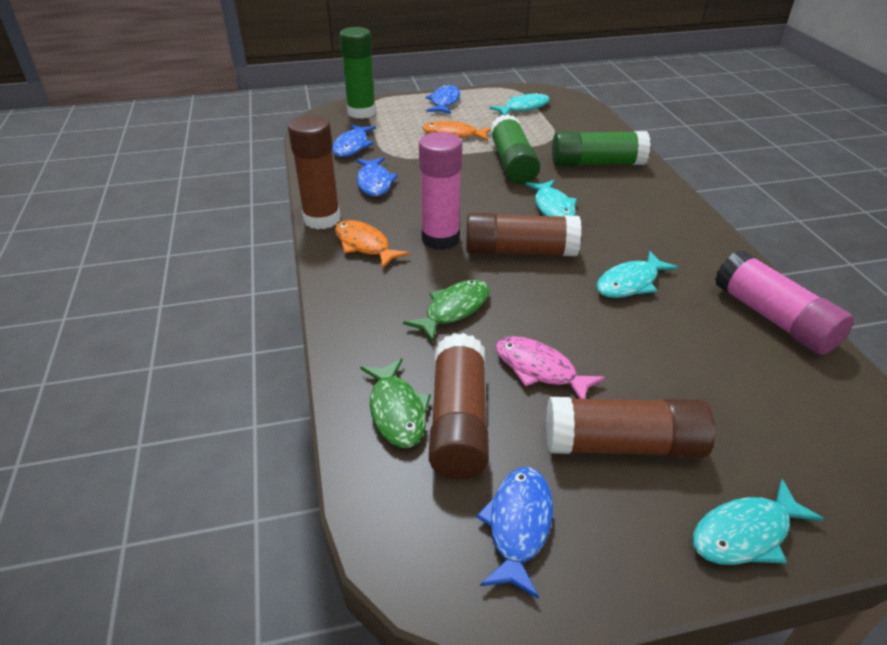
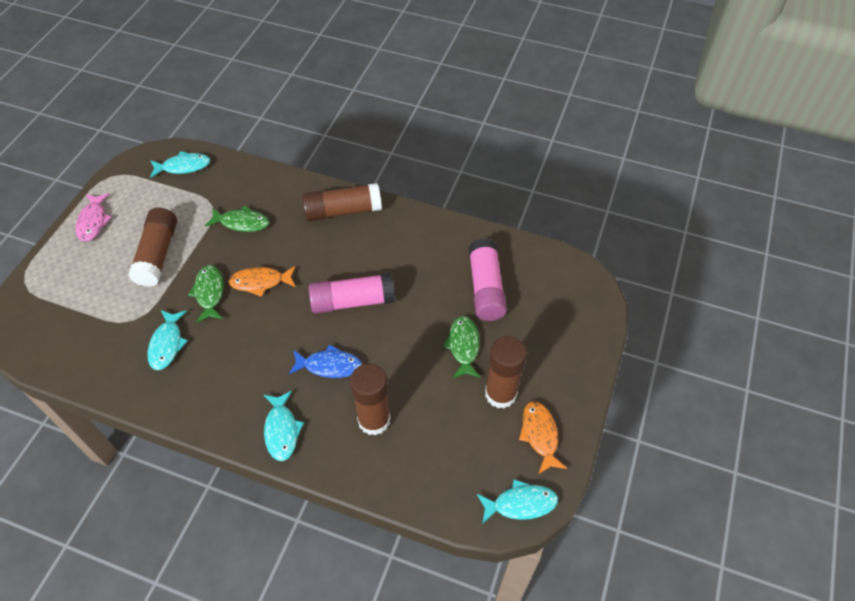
blue fish: [332,124,376,157] [356,157,398,196] [425,85,460,114] [476,467,553,599] = 4 -> [289,345,362,378] = 1
green fish: [360,358,431,448] [403,280,490,342] = 2 -> [188,265,224,323] [205,205,269,232] [442,316,480,378] = 3
green glue stick: [339,27,376,119] [490,114,540,184] [552,131,651,166] = 3 -> none = 0

